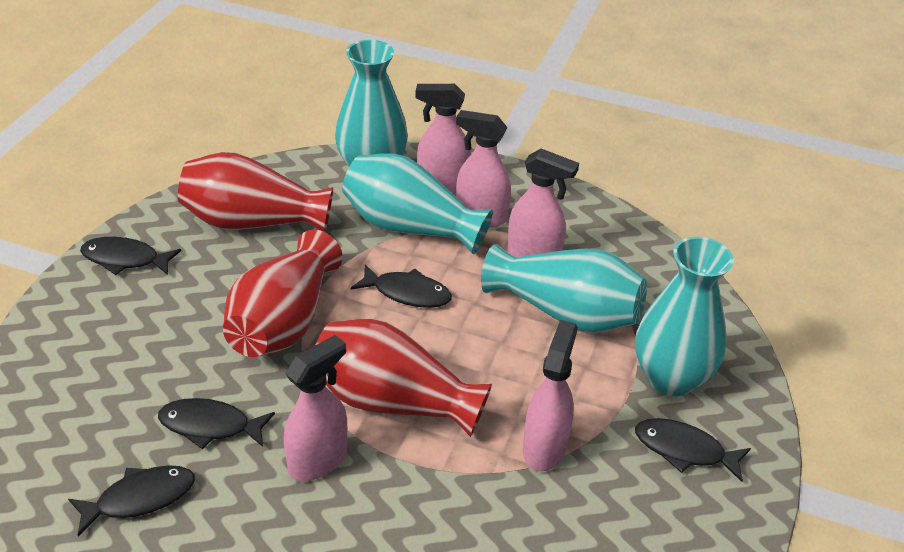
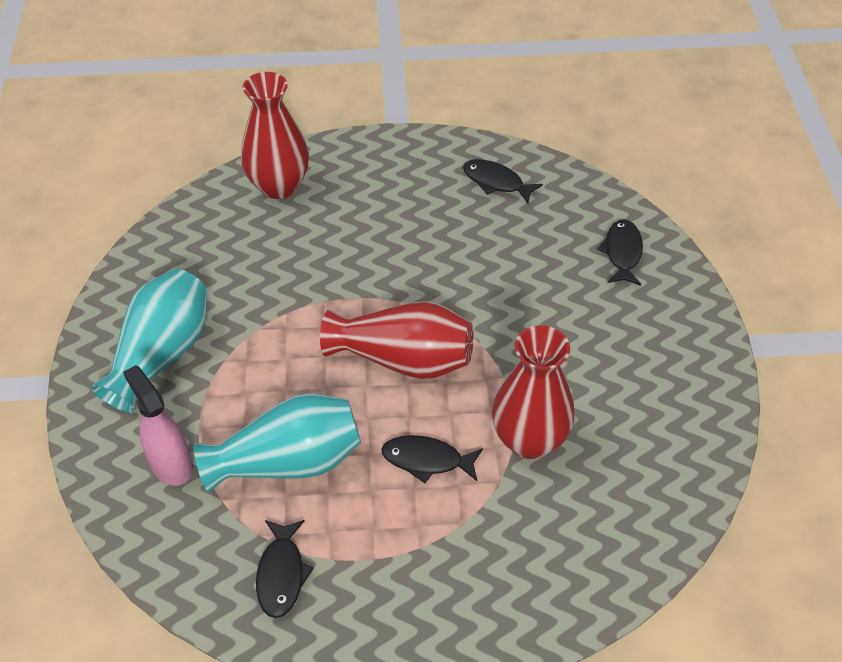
black fish: [68,465,195,536] [80,237,181,275] [158,398,275,449] [351,264,452,308] [635,418,751,482] = 5 -> [256,520,314,618] [381,435,483,483] [463,159,543,203] [597,219,643,286] = 4
pink spray bottle: [284,335,347,481] [415,84,471,194] [456,110,511,227] [508,148,579,257] [523,320,578,471] = 5 -> [123,365,193,486] = 1
turquoise vase: [335,40,408,167] [342,153,493,254] [481,244,647,333] [635,237,734,396] = 4 -> [91,269,207,413] [194,393,361,493] = 2

